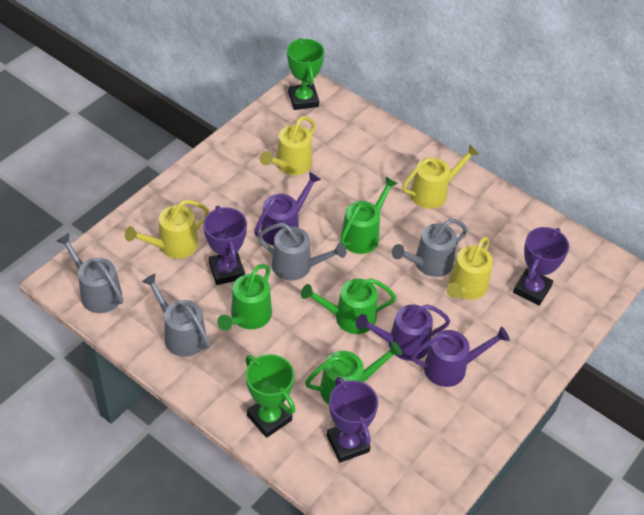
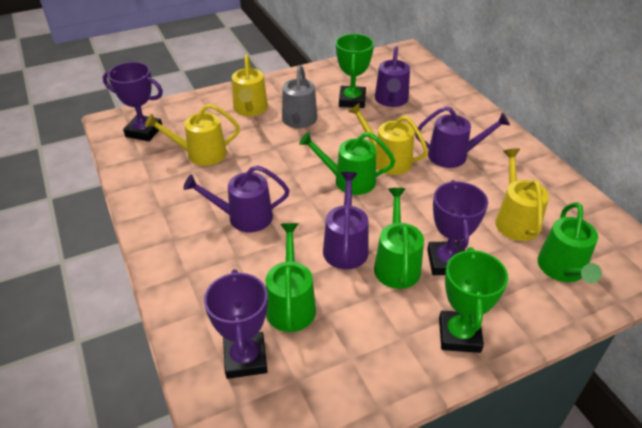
grey watering can: [57,233,123,313] [142,274,210,357] [258,223,346,281] [392,219,468,277] = 4 -> [282,65,317,128] = 1
purple watering can: [254,172,321,246] [356,305,450,361] [411,327,510,387] = 3 -> [183,165,290,232] [323,172,369,269] [375,46,410,107] [415,106,510,168] = 4

